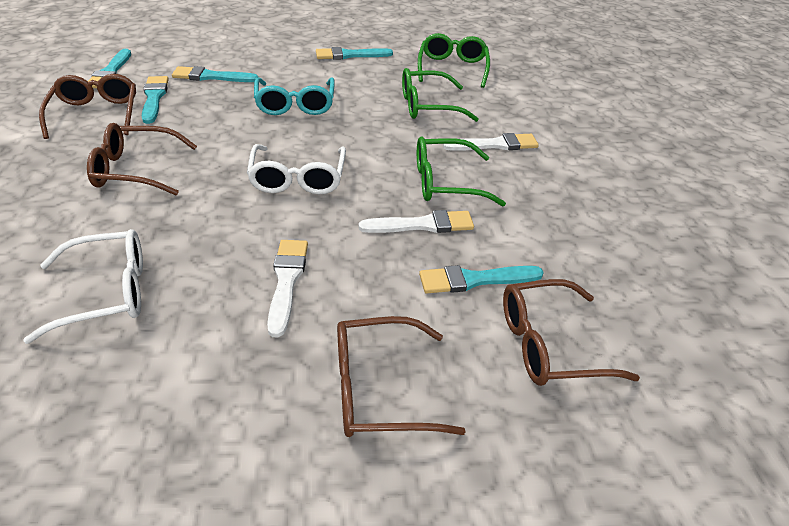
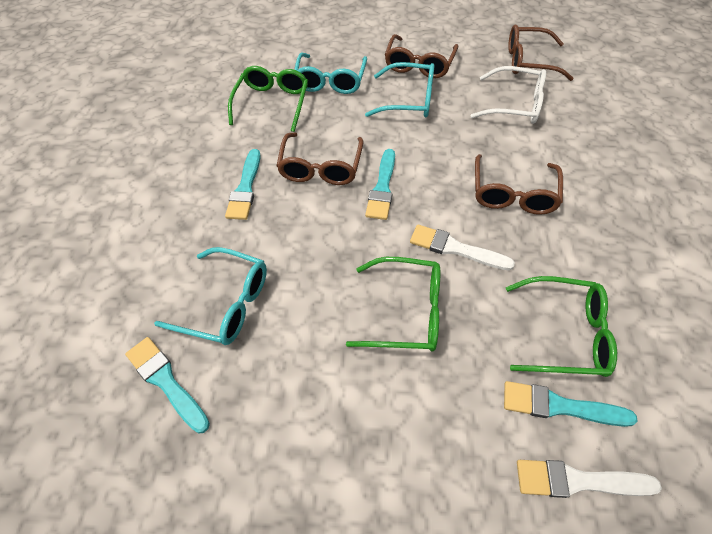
turquoise brush: [88,49,131,88] [142,76,169,124] [172,66,258,82] [316,47,393,60] [419,265,544,294] = 5 -> [125,337,210,434] [225,149,261,220] [365,149,395,220] [504,381,637,427] = 4
turquoise glasses: [254,77,335,115] = 1 -> [154,247,267,345] [294,53,367,94] [365,62,435,117] = 3
white brush: [267,240,308,337] [359,210,474,233] [443,133,539,151] = 3 -> [410,225,515,270] [517,460,662,498] = 2
white glasses: [23,229,143,344] [247,144,346,194] = 2 -> [470,66,546,124] = 1

